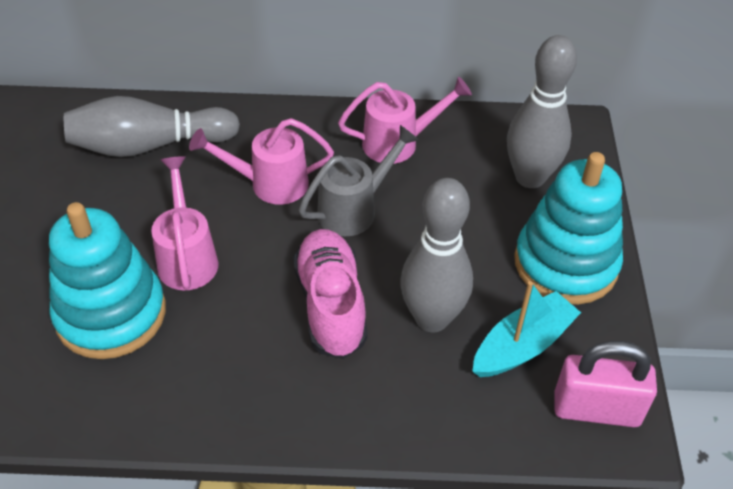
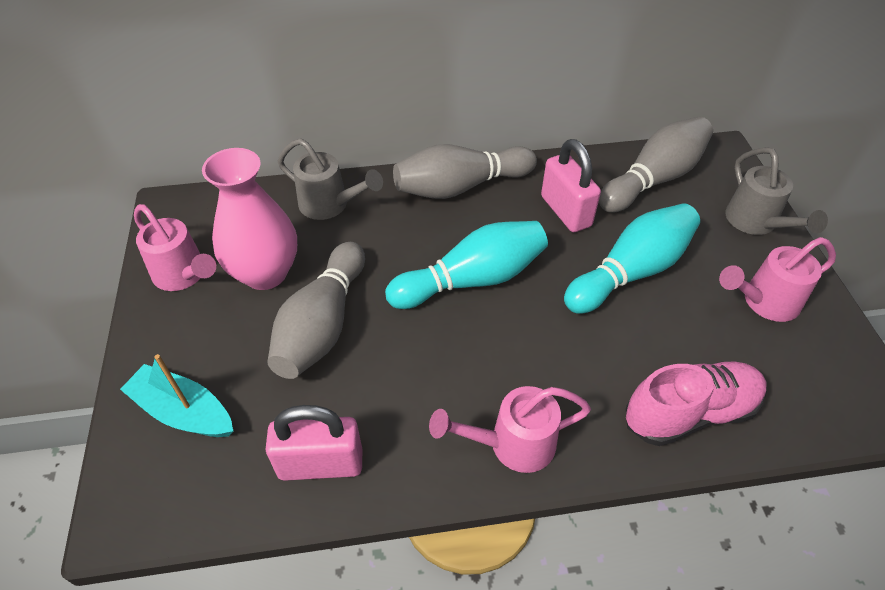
grey watering can: [299,125,419,236] = 1 -> [278,138,383,220] [725,147,828,235] = 2
pink padlock: [554,341,657,427] = 1 -> [265,405,362,481] [541,139,601,232] = 2
pink vase: none = 0 -> [202,148,297,290] = 1
turquoise bowling pin: none = 0 -> [385,221,548,309] [564,203,700,314] = 2
turquoise stacking toy: [49,202,166,359] [514,152,623,305] = 2 -> none = 0

